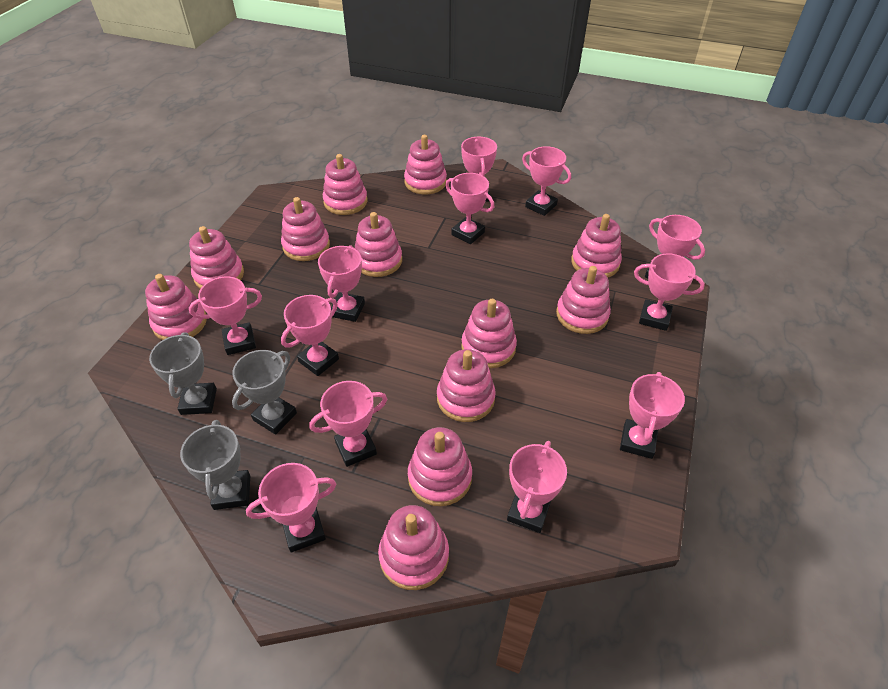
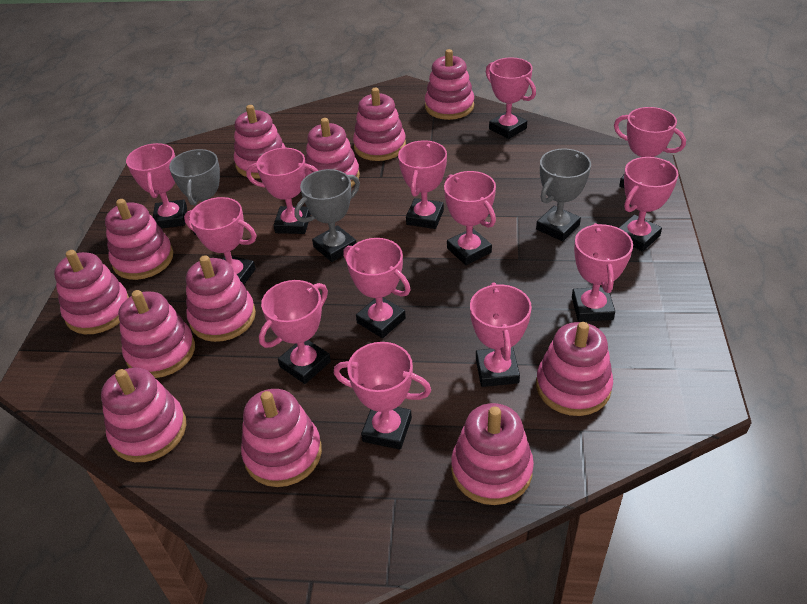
pink trophy: [189,276,262,355] [246,463,336,552] [281,295,339,376] [309,381,387,467] [318,245,365,322] [445,173,494,244] [461,137,497,202] [507,441,567,533] [522,146,571,216] [620,372,685,459] [634,253,705,331] [645,215,705,279] = 12 -> [126,143,187,229] [184,197,256,284] [246,148,319,234] [259,280,331,384] [334,342,431,450] [343,238,411,338] [398,140,447,229] [444,171,496,265] [470,282,532,387] [486,57,536,139] [572,223,633,322] [614,107,686,188] [619,157,678,252] = 13

